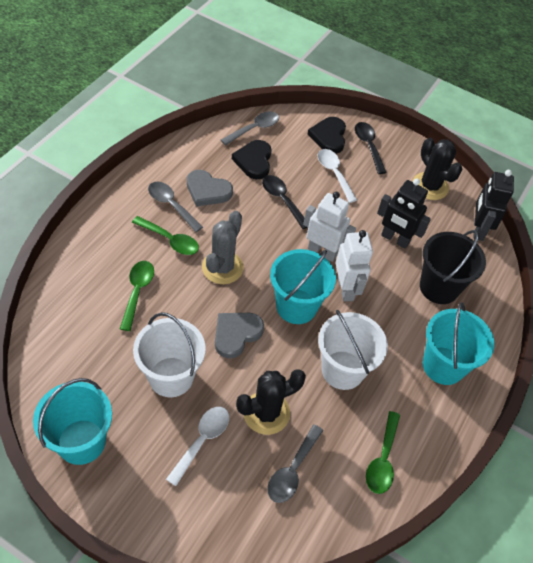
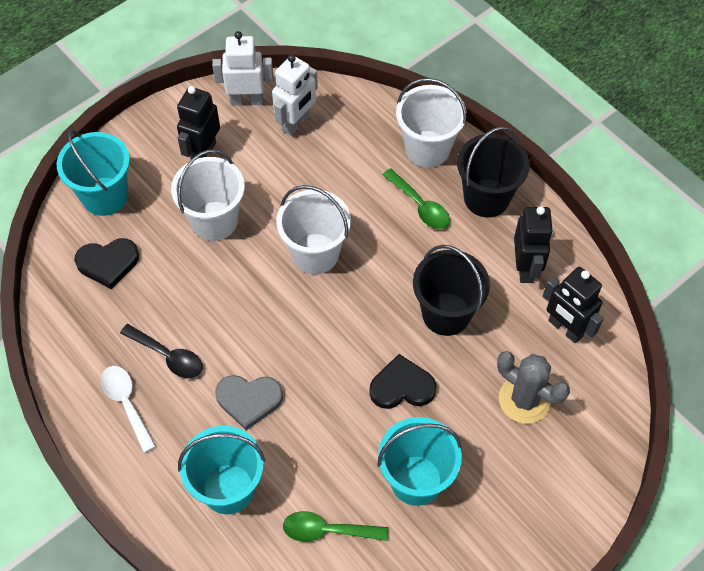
black bucket: [420,230,486,304] = 1 -> [413,245,490,336] [457,126,530,217] = 2
black cactus: [236,369,306,435] [412,138,462,200] = 2 -> none = 0
black robot: [377,178,431,249] [473,170,514,241] = 2 -> [177,86,220,159] [514,206,553,283] [543,267,604,343] = 3
black spoon: [262,175,308,229] [355,122,387,174] = 2 -> [120,324,203,378] = 1
green spoon: [120,261,154,331] [132,216,199,255] [366,411,400,494] = 3 -> [283,511,388,542] [383,168,450,229] = 2
grey heart: [187,170,233,207] [215,313,264,358] = 2 -> [215,375,283,430] = 1
grey spoon: [148,182,203,232] [221,111,279,146] [267,424,323,503] = 3 -> none = 0
white bucket: [133,312,206,397] [318,310,388,390] = 2 -> [171,149,245,241] [276,185,351,274] [396,78,467,168] = 3
white spoon: [166,407,229,486] [318,149,357,203] = 2 -> [101,366,156,453] = 1

